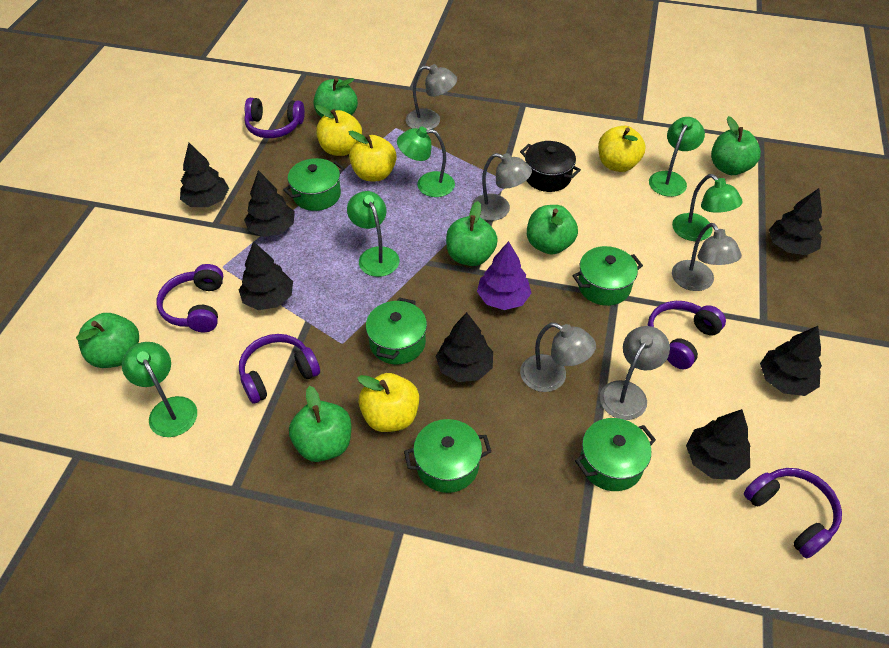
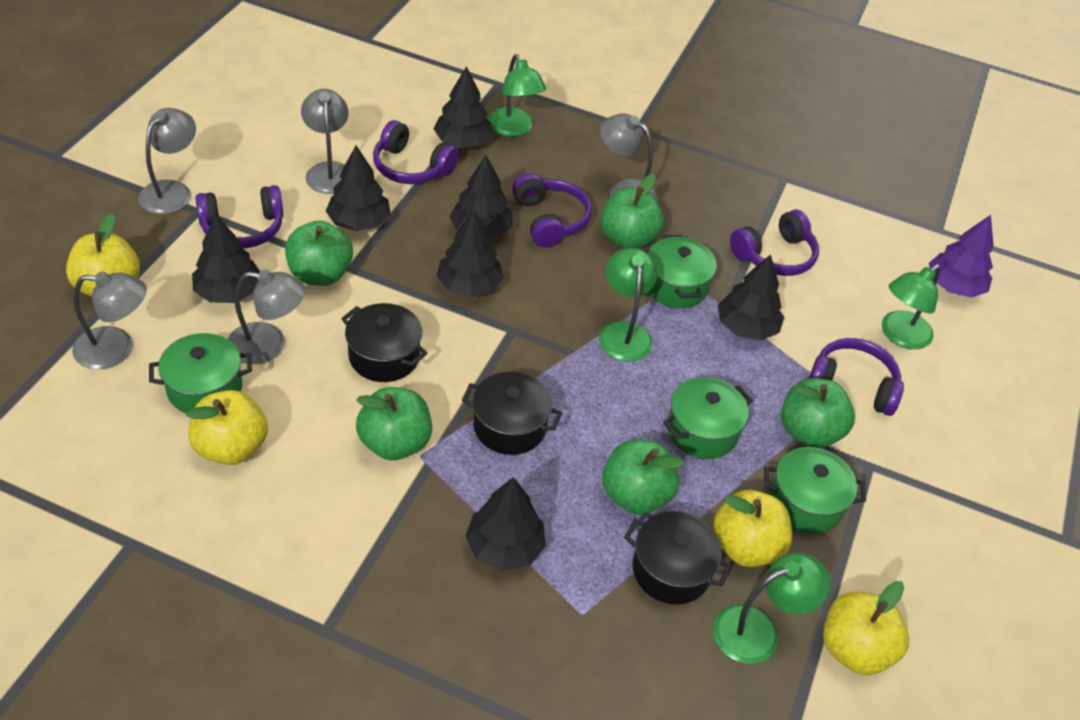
black pot: [520,141,581,192] = 1 -> [341,303,427,382] [462,371,562,455] [624,511,732,604] = 3
green apple: [76,313,139,368] [289,386,351,462] [313,78,358,118] [446,201,498,266] [527,205,578,255] [711,116,761,175] = 6 -> [285,221,353,286] [356,387,432,460] [601,174,664,248] [602,439,684,514] [781,378,855,448] = 5
green lamp: [122,342,197,437] [347,191,399,277] [397,127,455,197] [649,117,705,197] [672,174,743,241] = 5 -> [488,54,546,137] [599,248,657,362] [713,553,831,664] [882,264,940,349] = 4
green pot: [283,158,345,211] [366,297,427,364] [404,419,491,493] [572,246,643,306] [575,418,656,491] = 5 -> [149,333,252,414] [648,235,717,308] [663,377,753,459] [764,447,866,534] = 4

